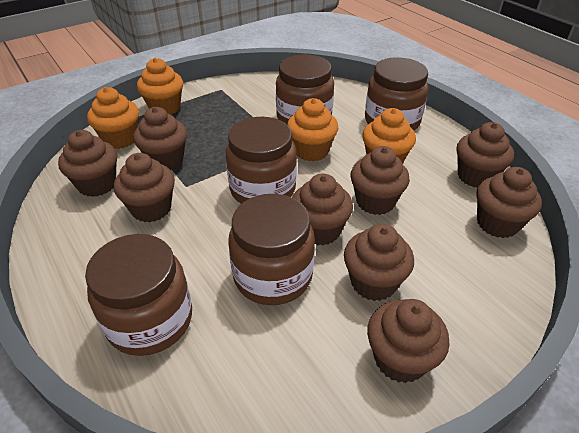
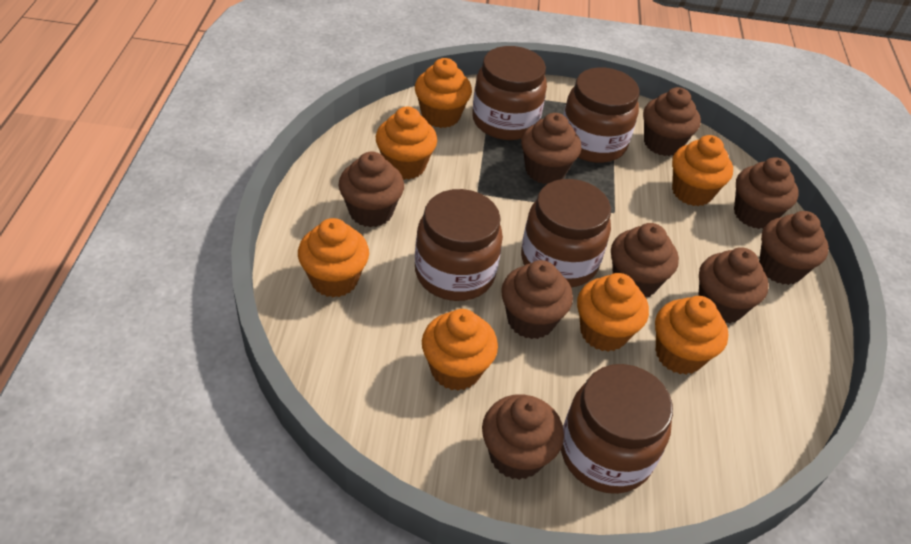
orange cupcake: [87,87,139,149] [137,58,183,115] [287,98,338,162] [362,108,416,164] = 4 -> [298,218,369,297] [376,107,437,180] [415,58,472,128] [422,309,498,391] [577,273,649,352] [655,296,728,375] [672,135,733,206] = 7

